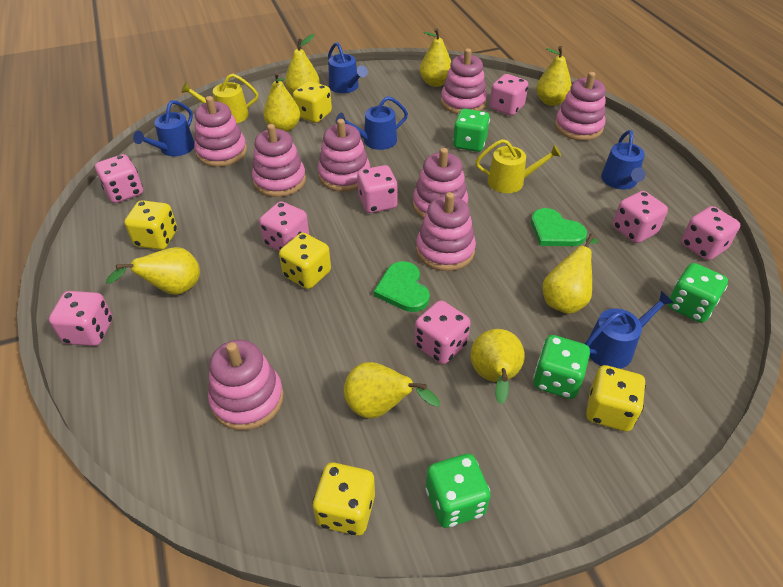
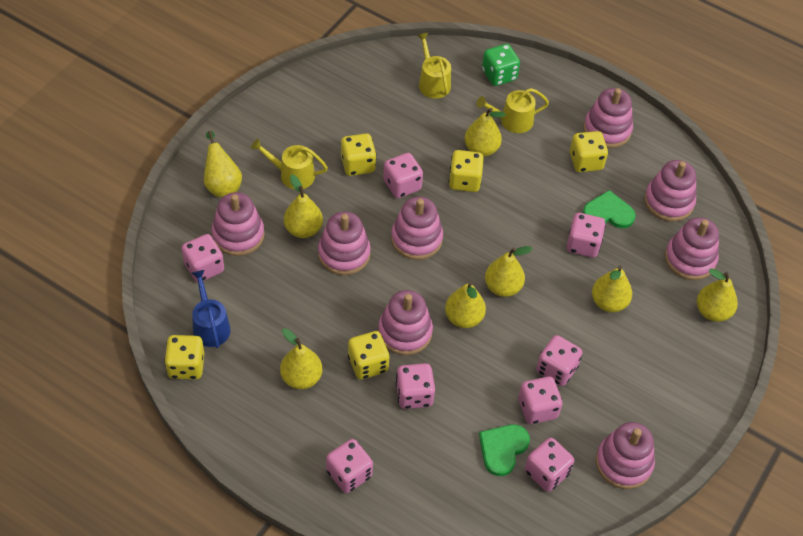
blue watering can: [133,100,195,156] [328,42,368,93] [336,96,408,150] [585,291,674,369] [601,130,646,190] = 5 -> [192,270,231,348] = 1
green dice: [426,454,491,528] [453,109,490,152] [533,335,590,399] [668,263,728,323] = 4 -> [482,44,520,86] = 1
yellow watering can: [181,74,258,123] [475,139,561,193] = 2 -> [251,139,328,189] [417,33,451,99] [477,88,549,133] = 3

